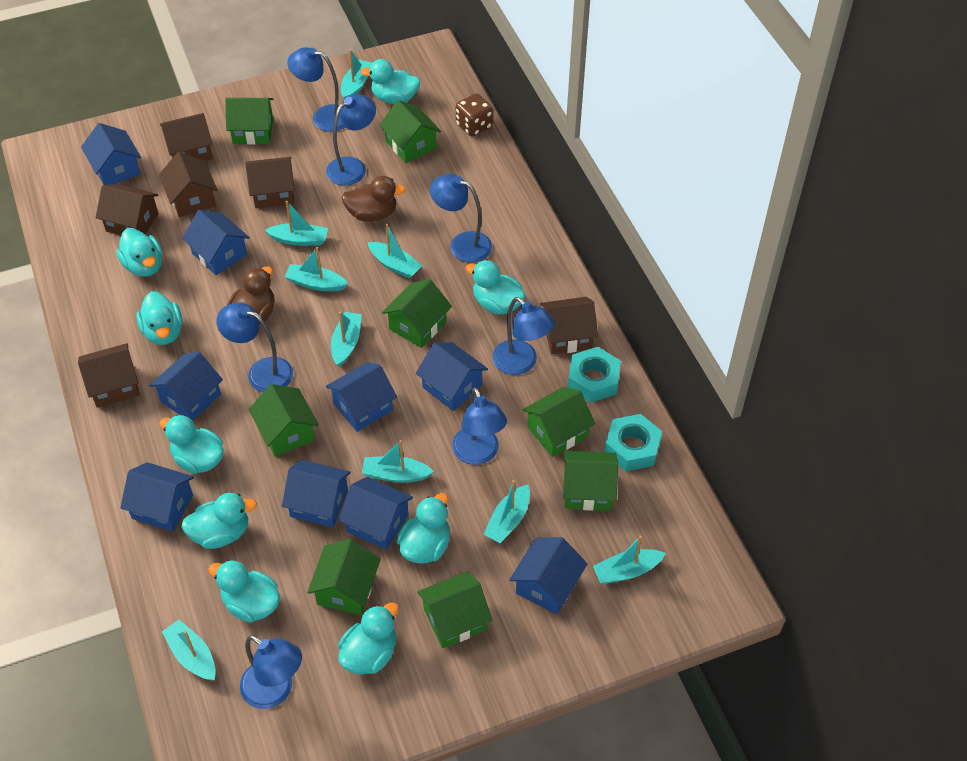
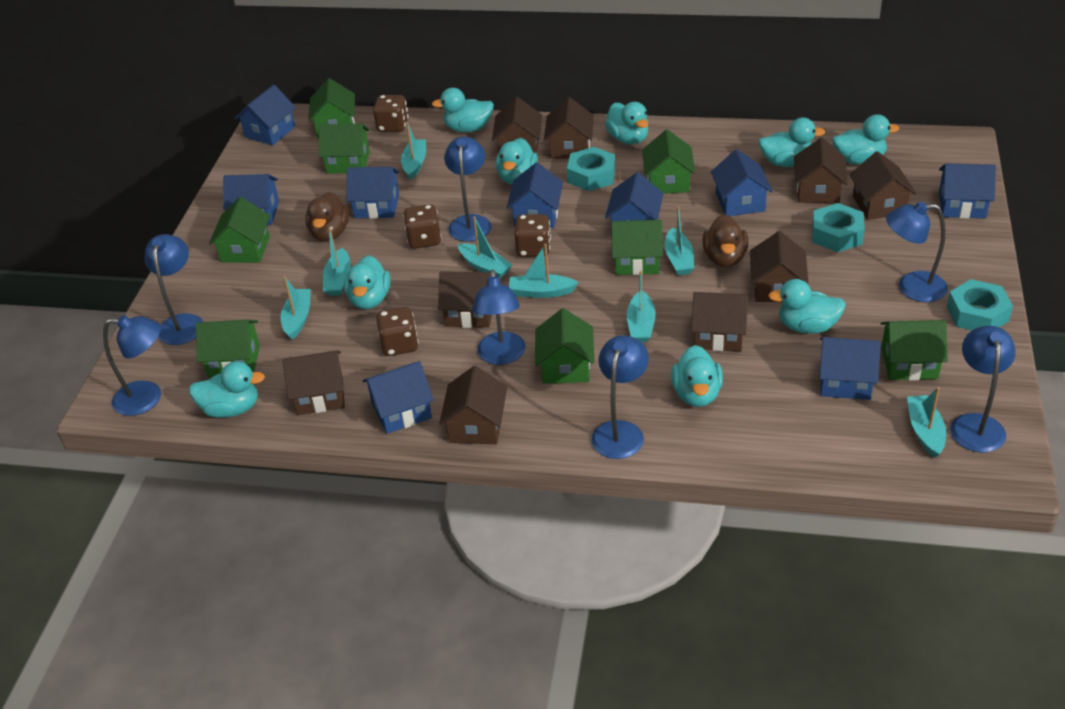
brown dice: [456,93,493,137] = 1 -> [373,95,409,132] [376,307,419,356] [403,204,441,249] [514,214,551,257] = 4
brown house: [78,343,140,408] [96,184,158,235] [159,152,217,217] [160,113,213,161] [245,157,295,208] [540,297,598,355] = 6 -> [282,350,345,415] [438,271,497,328] [439,366,507,444] [492,97,542,153] [544,97,594,159] [691,292,748,351] [750,231,808,302] [794,138,848,203] [849,151,917,220] = 9
turquoise boat: [162,620,216,681] [265,201,328,246] [284,247,348,291] [331,312,362,367] [341,49,372,99] [362,440,434,483] [368,224,423,279] [483,480,530,543] [593,535,666,584] = 9 -> [281,276,311,340] [323,228,351,296] [401,122,426,180] [458,216,512,279] [509,244,579,298] [627,271,656,342] [665,206,694,275] [907,387,946,458] = 8
turquoise nut: [568,347,621,403] [604,414,662,471] = 2 -> [567,147,616,191] [812,203,865,252] [947,279,1013,330] = 3

